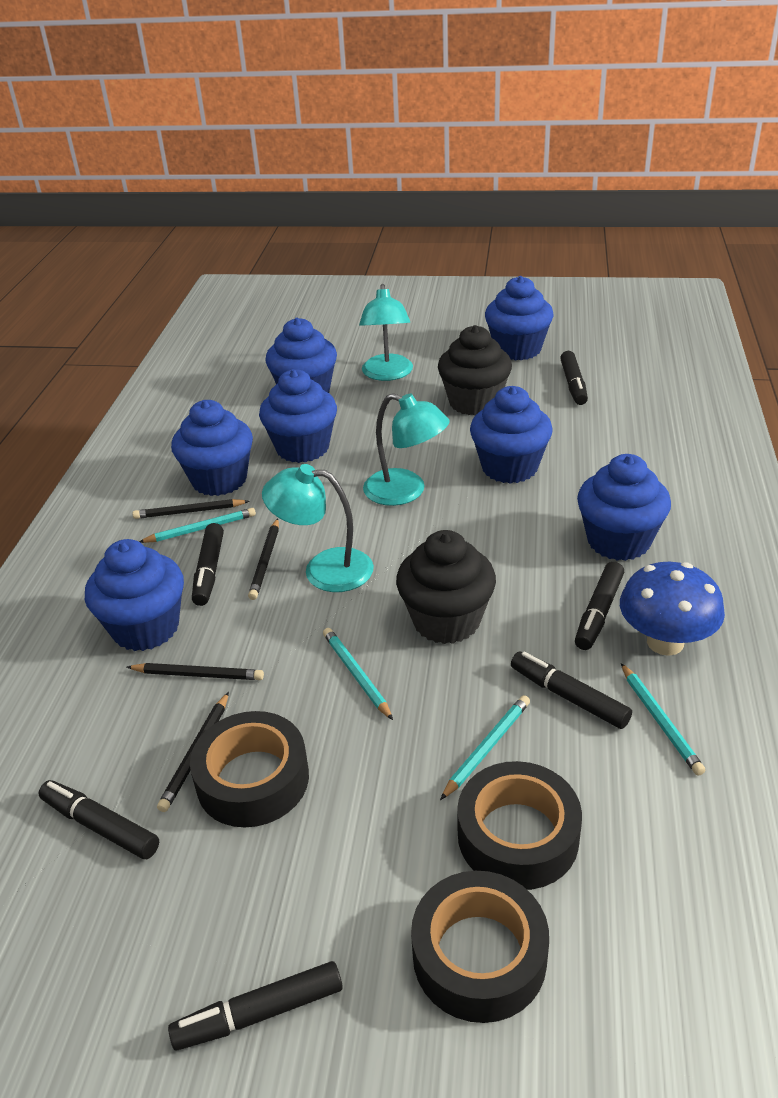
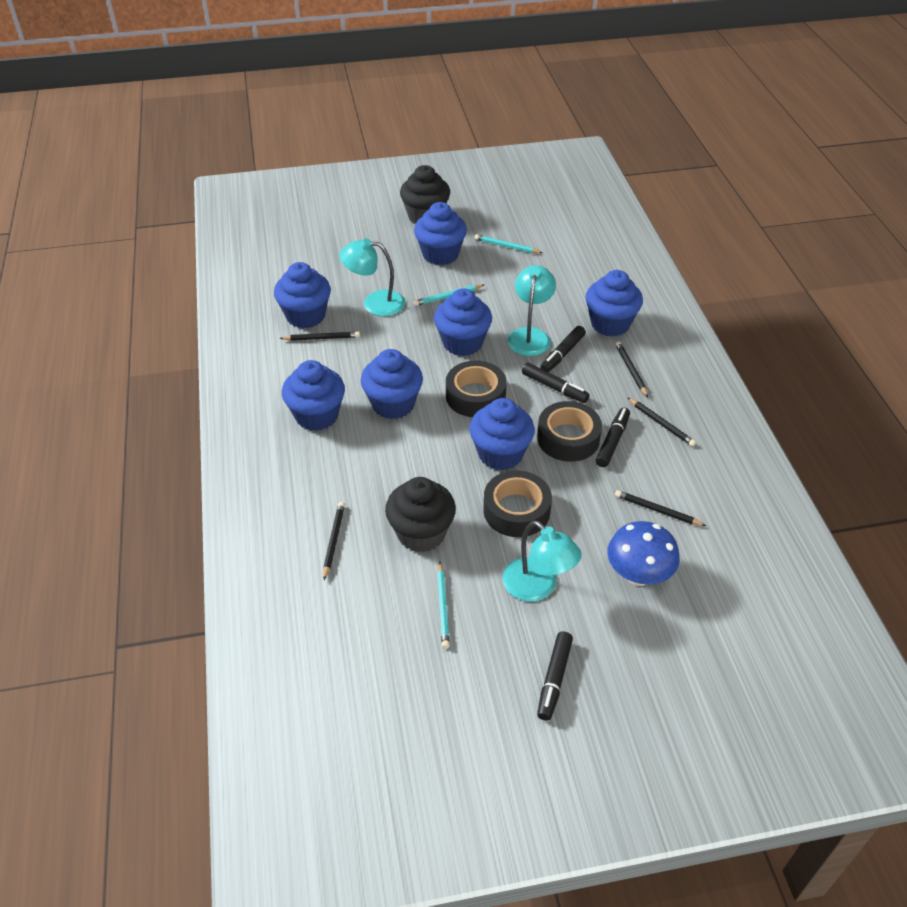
black marker: [38,780,159,859] [168,961,343,1050] [192,523,224,606] [511,652,632,729] [560,351,588,405] [575,562,624,650] = 6 -> [522,363,590,403] [537,631,573,721] [540,326,586,372] [595,408,630,467] = 4
black pencil: [127,663,264,680] [133,499,250,519] [157,692,229,812] [248,518,279,600] = 4 -> [280,332,360,341] [323,502,345,580] [615,341,648,397] [615,490,706,526] [628,398,696,446] = 5
turquoise pencil: [139,508,256,543] [323,628,393,720] [440,695,530,800] [621,663,706,776] = 4 -> [414,284,484,306] [437,562,450,649] [474,234,542,253] = 3

